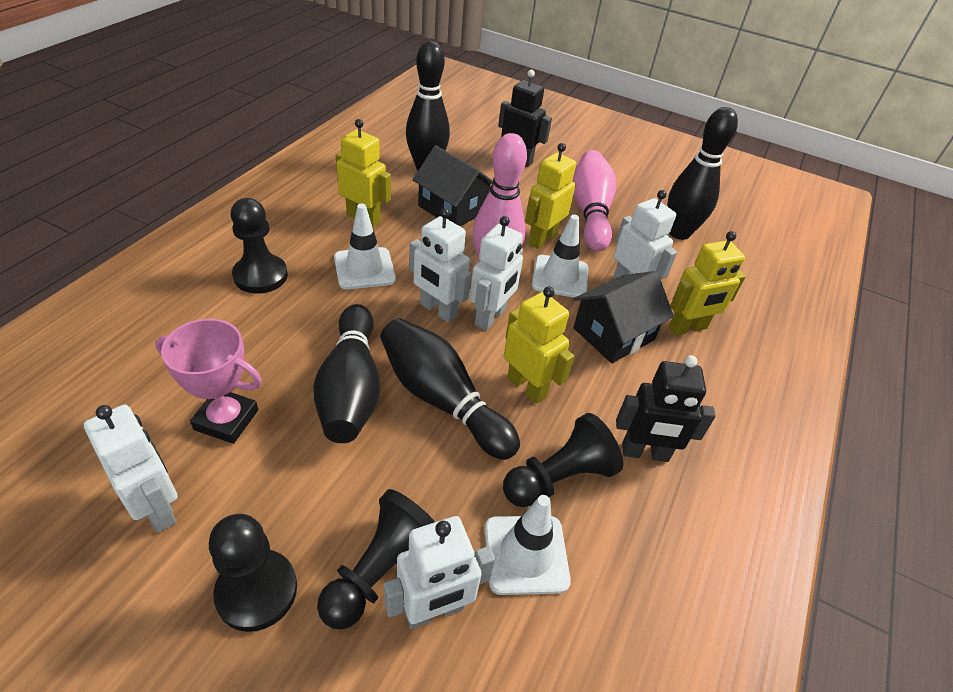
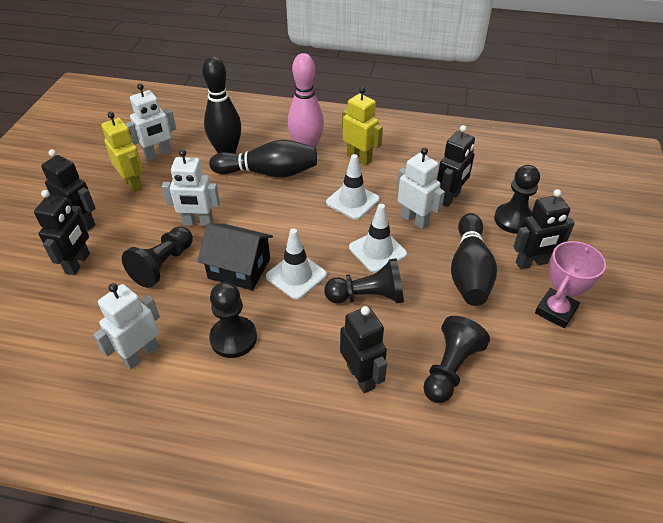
black bowling pin: [313,304,380,443] [380,318,520,460] [406,41,450,170] [667,107,738,240] = 4 -> [202,56,241,154] [209,140,317,177] [451,213,497,306] = 3
black house: [412,146,493,226] [573,271,674,363] = 2 -> [198,223,273,290] = 1
black pawn: [209,514,297,632] [231,198,288,294] [317,489,435,630] [503,413,623,507] = 4 -> [122,226,193,288] [209,282,257,358] [324,258,404,304] [423,316,490,403] [494,165,540,234] = 5
black robot: [498,70,552,167] [616,355,716,462] = 2 -> [34,190,90,275] [41,149,96,231] [340,306,387,393] [437,125,475,207] [513,189,575,269] = 5
pink bowling pin: [473,133,527,261] [572,150,616,252] = 2 -> [288,53,324,148] = 1
white robot: [84,404,178,533] [384,516,495,629] [409,208,471,323] [470,216,523,331] [613,190,677,279] = 5 -> [93,283,160,369] [125,83,176,161] [162,149,220,226] [397,147,445,230] = 4
yellow robot: [336,119,391,227] [504,286,574,404] [525,143,576,249] [669,231,746,335] = 4 -> [101,112,143,193] [342,87,383,165] = 2

